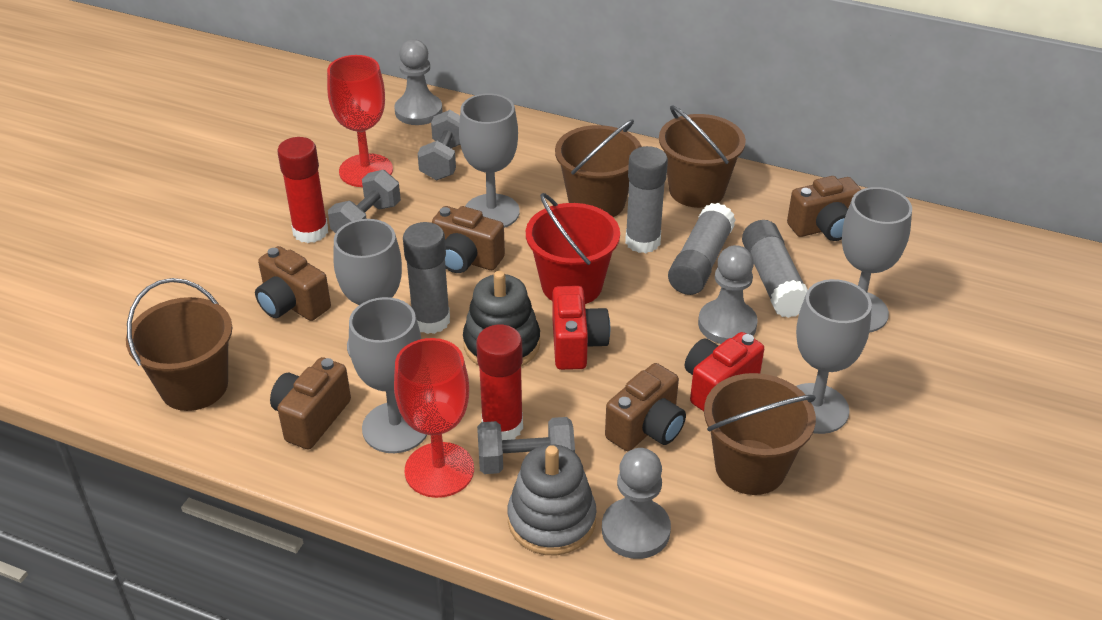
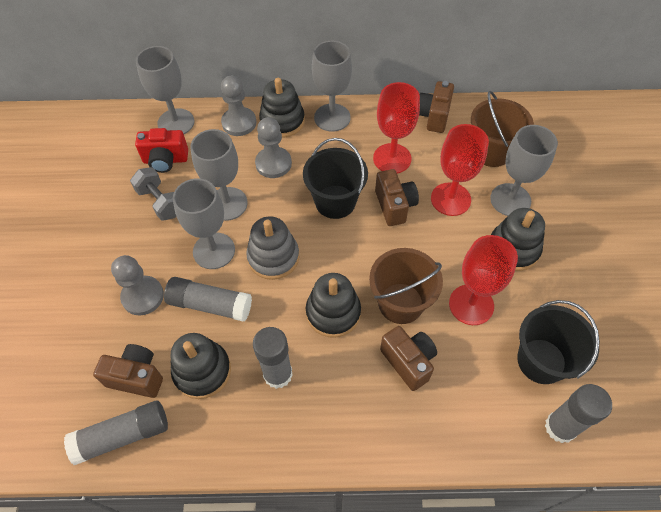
black bucket: none = 0 -> [303,138,368,219] [517,300,600,384] = 2
black stacking toy: [463,271,540,366] = 1 -> [170,333,231,399] [259,78,305,138] [306,273,361,338] [491,208,545,271] = 4
brown bucket: [126,278,233,411] [555,119,642,217] [659,105,746,208] [704,373,816,495] = 4 -> [369,248,443,324] [471,91,534,167] = 2
brown camera: [255,246,331,321] [270,357,351,450] [432,206,505,273] [605,363,686,451] [787,176,861,241] = 5 -> [93,344,163,398] [375,169,419,226] [380,326,437,391] [419,81,454,133] = 4
grey dumbbell: [328,170,401,233] [418,110,460,180] [477,417,575,474] = 3 -> [130,167,176,221] = 1
red bucket: [526,193,620,304] = 1 -> none = 0
red camera: [553,286,610,370] [685,332,764,411] = 2 -> [135,128,188,173] = 1
red glue stick: [277,137,328,243] [476,325,523,440] = 2 -> none = 0
red goblet: [327,55,393,187] [394,338,474,498] = 2 -> [373,82,420,174] [431,124,489,216] [449,235,518,325] = 3

